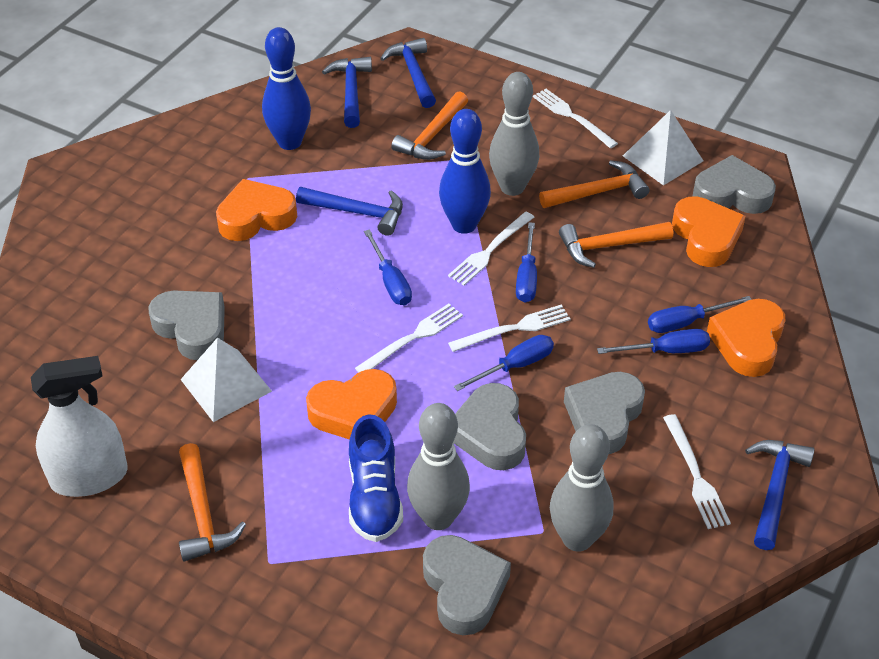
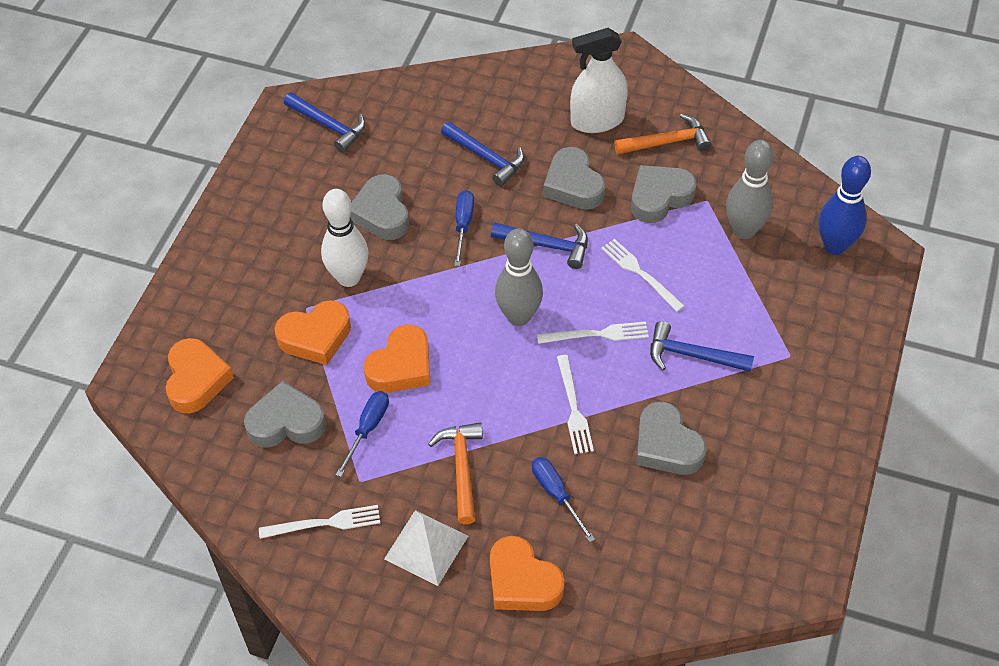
blue bowling pin: [262,27,311,150] [439,109,491,234] = 2 -> [819,156,871,255] = 1
blue screwdriver: [364,229,412,305] [454,335,554,391] [516,222,537,303] [597,329,710,354] [648,296,752,333] = 5 -> [336,391,389,477] [454,190,474,266] [532,457,595,542] = 3
blue shoe: [349,414,403,542] = 1 -> none = 0
grey bowling pin: [407,403,470,530] [489,72,539,196] [550,424,614,552] = 3 -> [495,228,543,326] [726,140,774,239] = 2
orange hammer: [179,443,246,562] [391,91,468,160] [539,160,649,208] [559,222,673,268] = 4 -> [428,422,483,524] [614,114,711,154] = 2
white bowling pin: none = 0 -> [321,189,369,287] = 1
white fork: [355,304,463,373] [448,212,534,285] [448,305,571,352] [533,89,618,148] [663,414,731,529] = 5 -> [259,505,380,539] [537,322,649,344] [557,355,594,454] [601,239,685,312] = 4
white pyramid: [180,337,272,422] [623,110,703,186] = 2 -> [384,510,468,586] = 1

